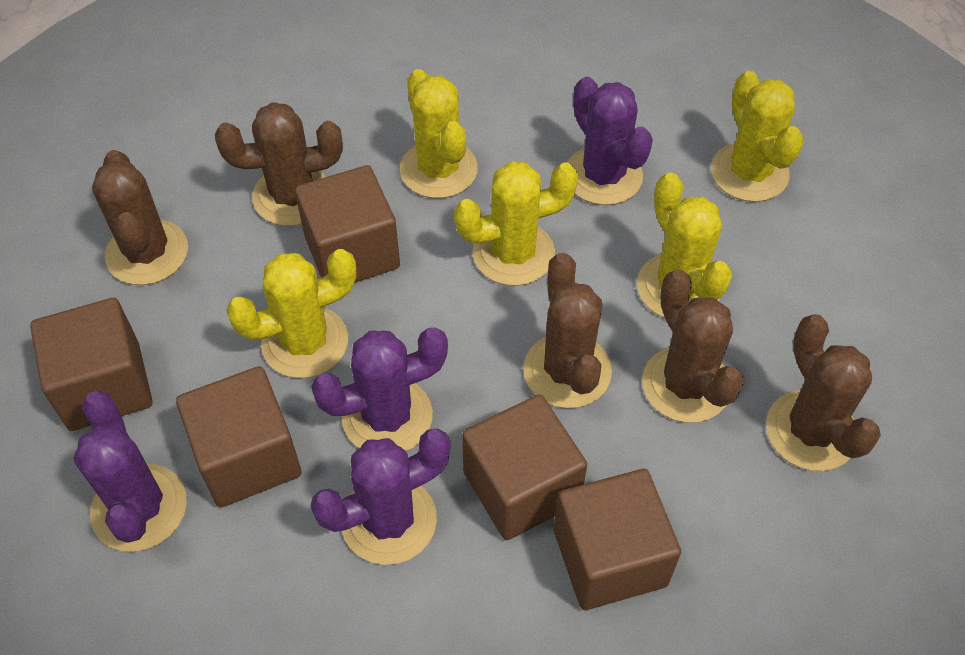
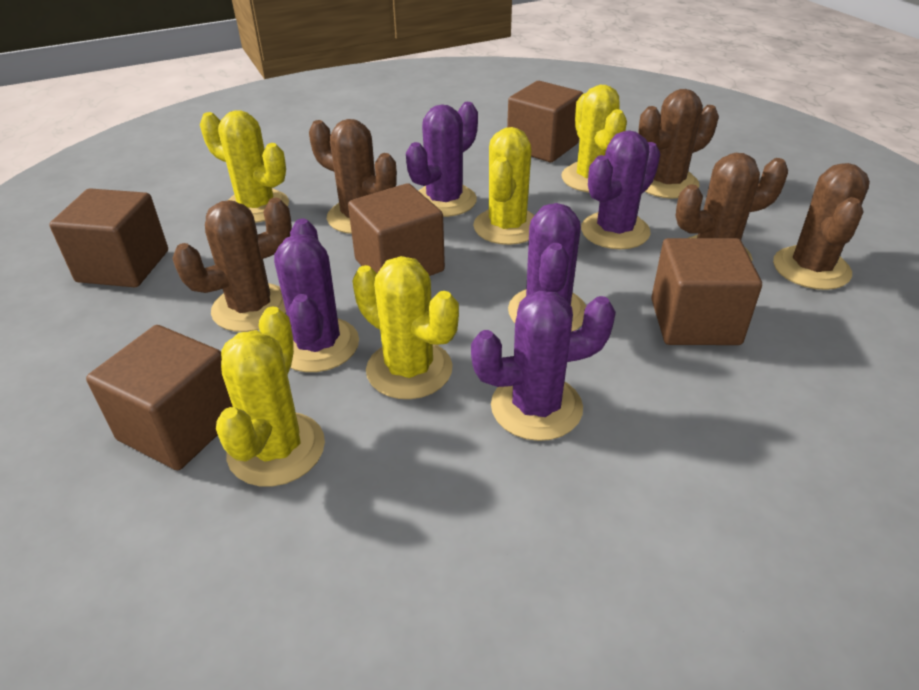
purple cactus: [73,391,187,552] [311,327,448,451] [311,429,450,565] [567,77,653,205] = 4 -> [274,218,359,372] [406,102,478,217] [471,291,616,441] [508,203,586,332] [581,130,660,249] = 5

